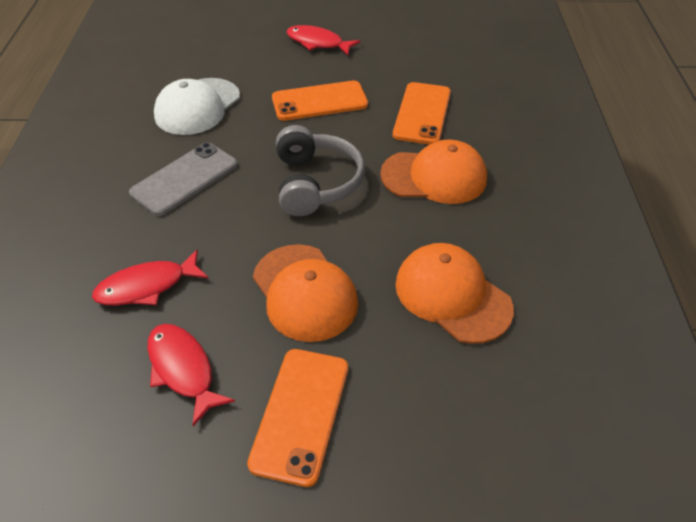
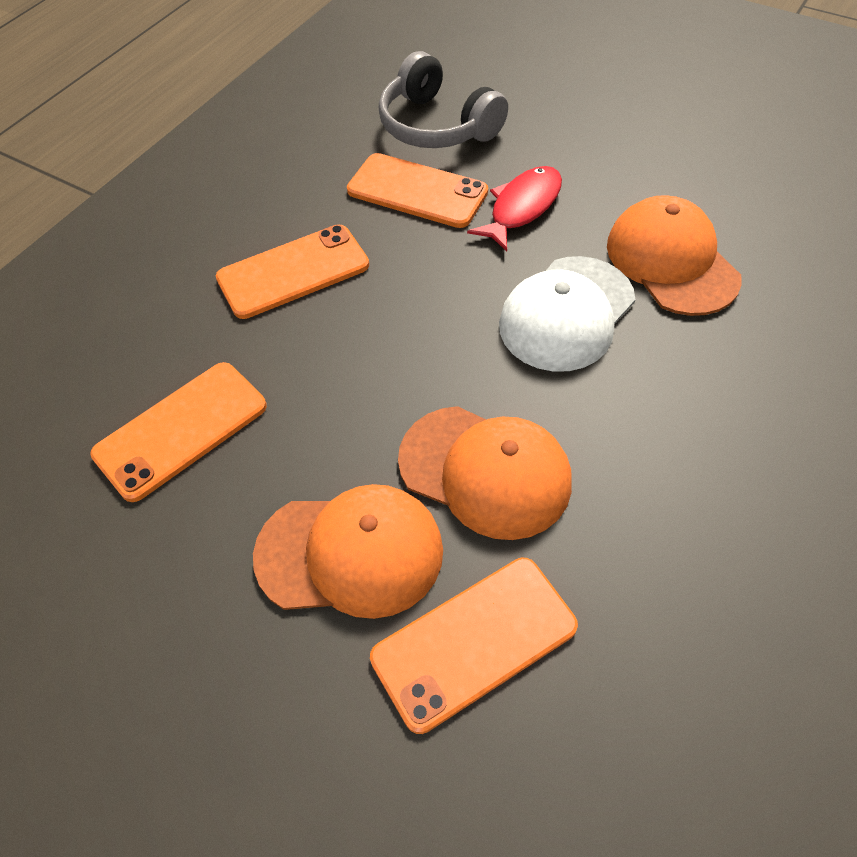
grey phone: [129,142,237,216] = 1 -> none = 0
orange phone: [247,349,348,487] [272,81,368,121] [393,82,451,145] = 3 -> [90,362,267,502] [216,225,369,319] [347,153,488,228] [370,558,578,734] = 4
red fish: [92,250,208,306] [148,324,235,426] [286,25,360,55] = 3 -> [467,166,562,251] = 1

